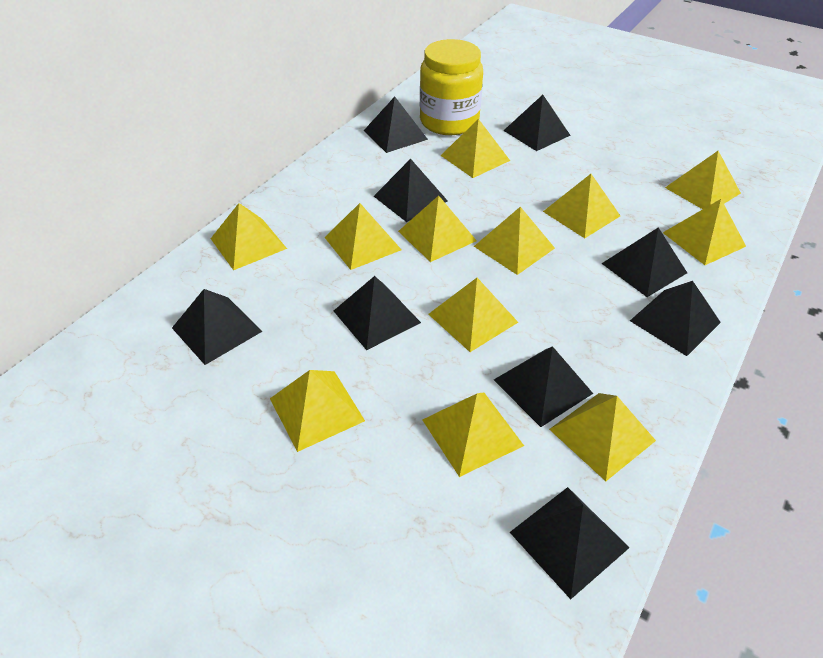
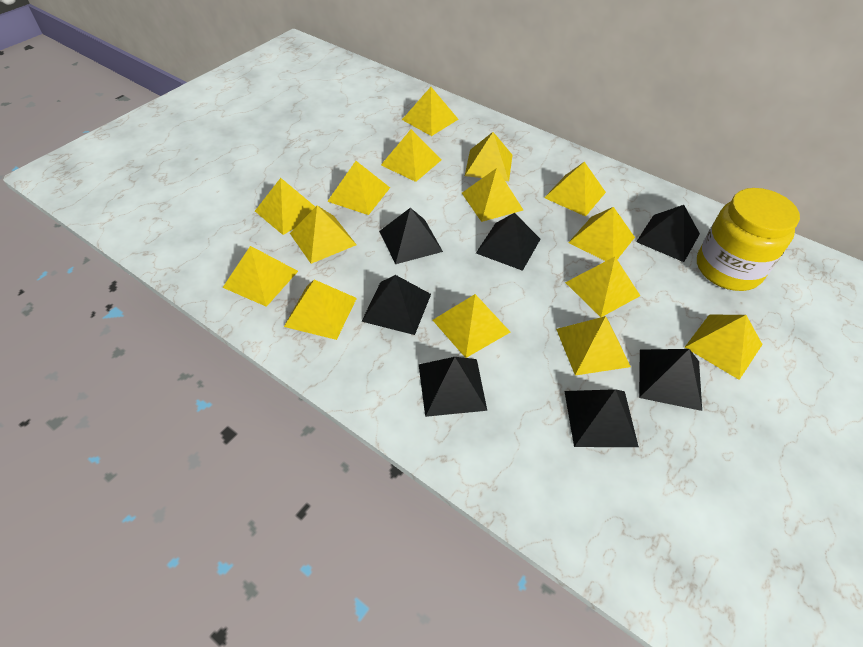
black pyramid: [172,289,263,365] [334,276,421,350] [364,97,428,153] [374,159,448,222] [494,346,593,427] [503,95,571,151] [510,487,630,599] [601,227,687,297] [630,281,721,356] = 9 -> [361,275,431,335] [379,208,443,264] [419,357,487,417] [476,213,540,271] [564,389,639,447] [636,205,700,262] [639,349,702,411] = 7
yellow pyramid: [211,203,287,270] [270,370,365,452] [324,203,402,270] [398,195,477,262] [422,392,524,477] [428,278,518,352] [440,119,510,178] [474,207,555,275] [543,174,620,238] [549,393,656,481] [663,199,746,265] [665,151,741,209] = 12 -> [223,246,298,307] [255,178,315,235] [284,279,357,340] [290,206,357,264] [327,161,390,215] [381,129,441,182] [402,87,459,136] [433,294,510,358] [462,168,523,222] [465,132,512,181] [544,162,606,217] [556,316,631,376] [565,257,640,317] [568,207,635,261] [685,315,763,380] = 15

